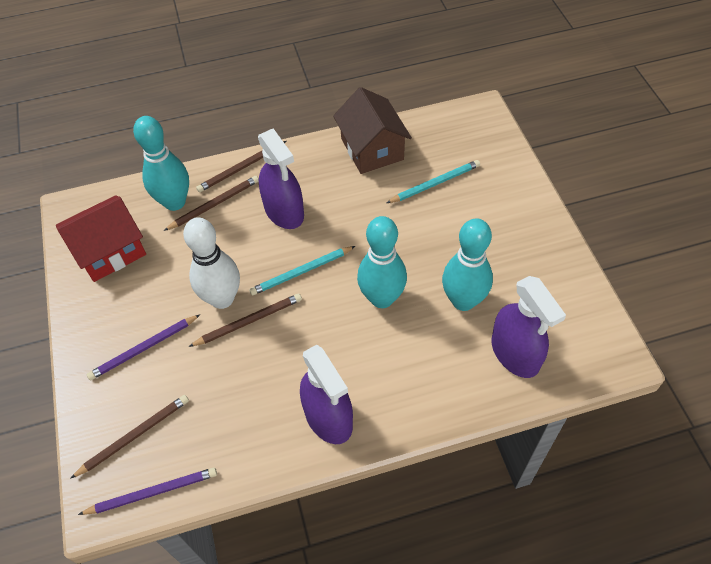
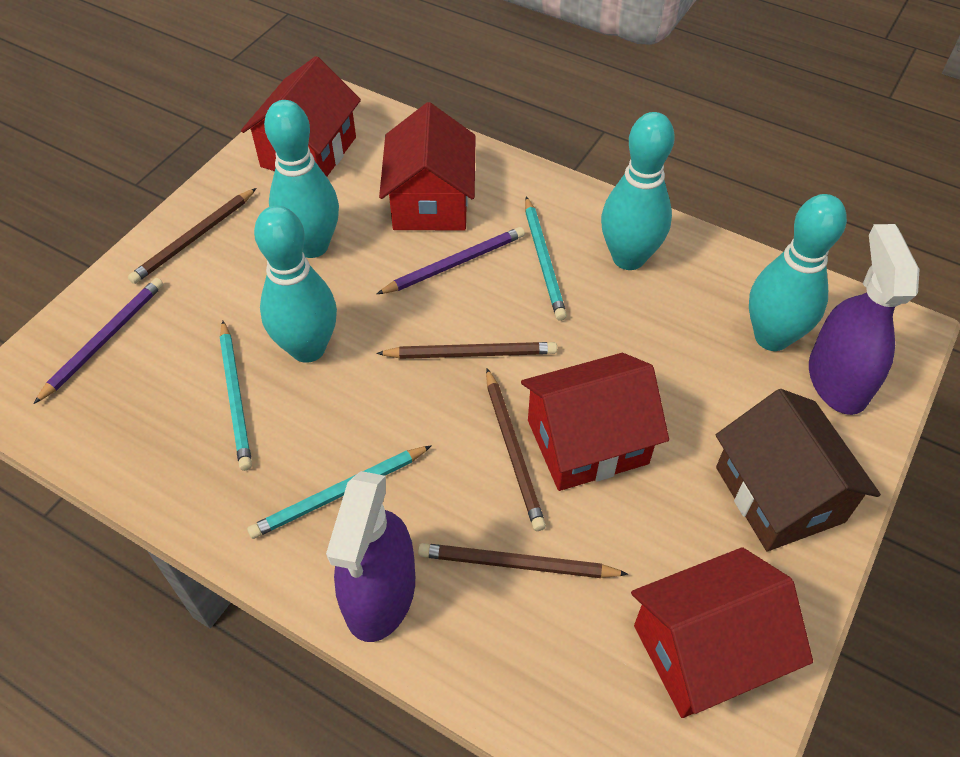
purple spray bottle: [258,128,304,229] [300,345,353,444] [492,276,566,378] = 3 -> [326,471,415,642] [809,224,920,415] = 2
red house: [56,195,146,282] = 1 -> [241,56,361,177] [379,102,476,231] [521,353,669,491] [631,547,813,718] = 4
turquoise bowling pin: [133,116,189,211] [357,216,407,308] [442,218,493,311] = 3 -> [254,206,337,363] [264,100,339,258] [601,112,675,270] [749,194,847,351] = 4
turquoise pencil: [249,246,355,296] [387,160,480,203] = 2 -> [220,321,252,471] [247,445,432,539] [525,197,567,321] = 3
white bowling pin: [183,217,240,309] = 1 -> none = 0

